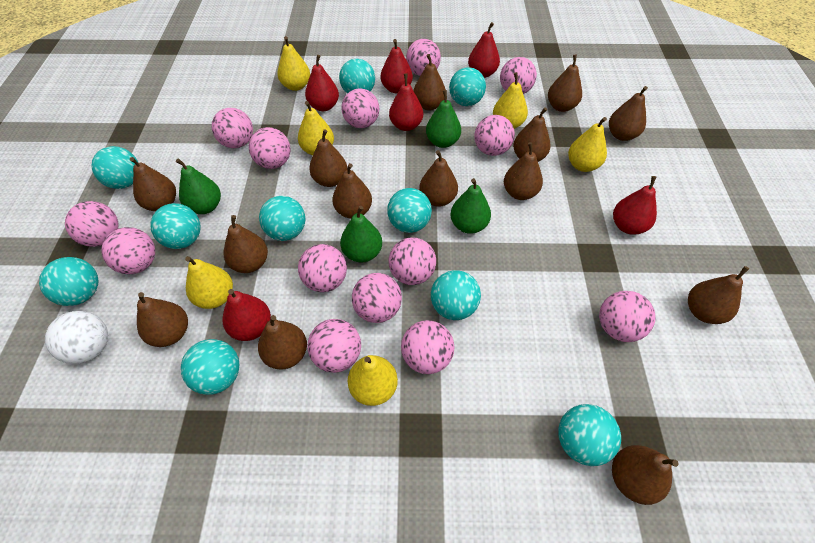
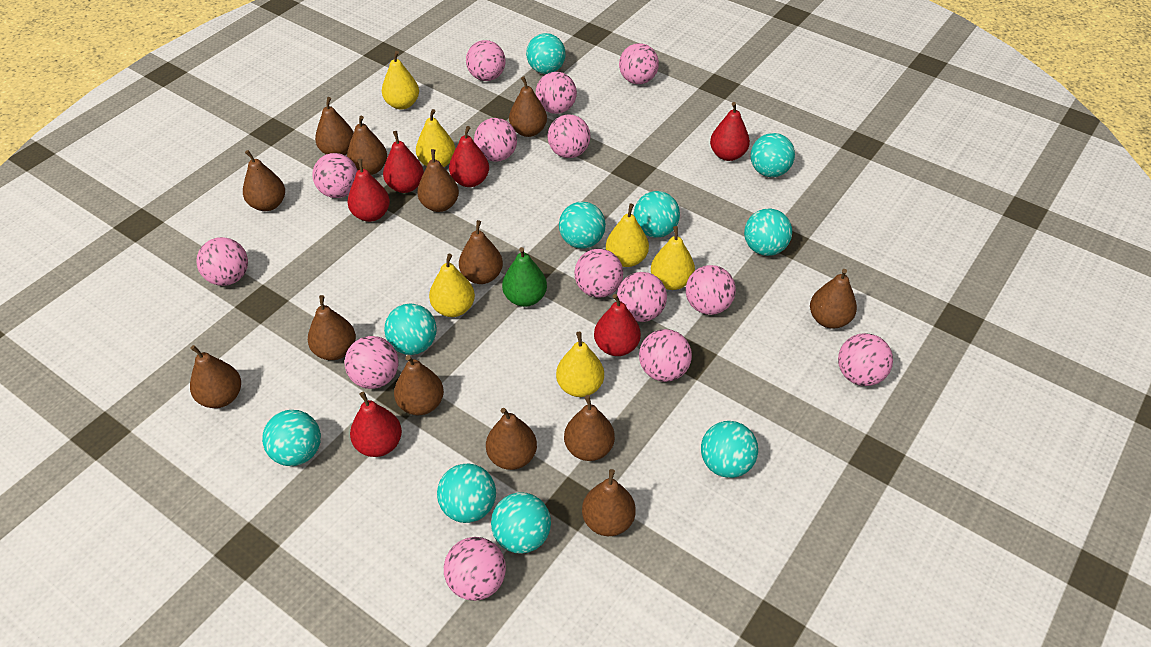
brown pear: [130,157,176,211] [137,292,188,347] [224,215,268,273] [258,315,307,370] [309,129,347,187] [332,163,372,219] [413,54,446,111] [419,150,458,207] [504,142,543,200] [513,107,550,162] [548,55,582,112] [609,86,648,141] [612,445,679,505] [688,266,749,324] = 14 -> [190,345,241,408] [243,150,285,211] [308,295,356,360] [315,97,354,155] [347,116,387,175] [394,355,444,415] [417,149,459,212] [459,220,503,284] [486,408,537,470] [509,77,547,137] [564,395,615,461] [582,469,636,536] [810,269,857,329] = 13
green pear: [176,158,221,214] [340,206,382,263] [426,90,461,148] [450,178,491,234] = 4 -> [502,247,547,307] = 1
white ball: [45,311,108,364] = 1 -> none = 0

